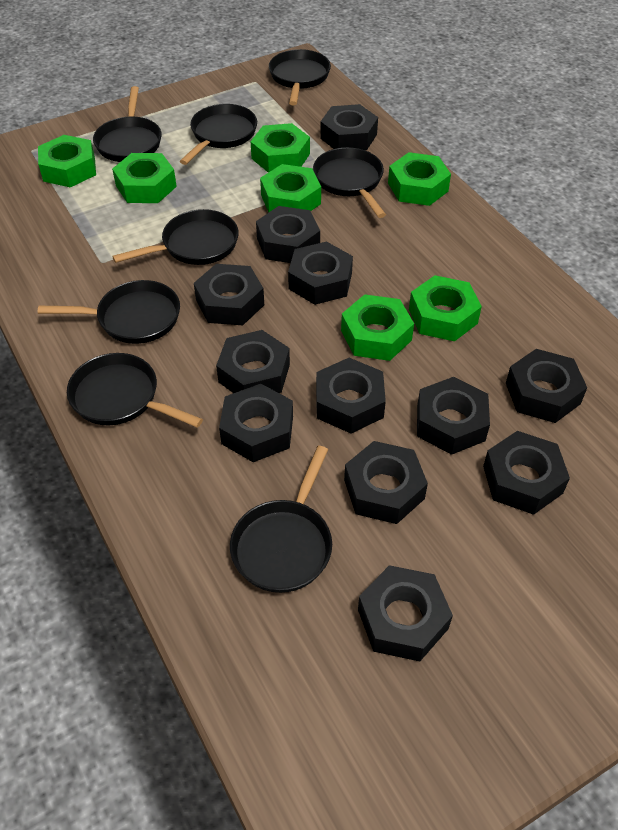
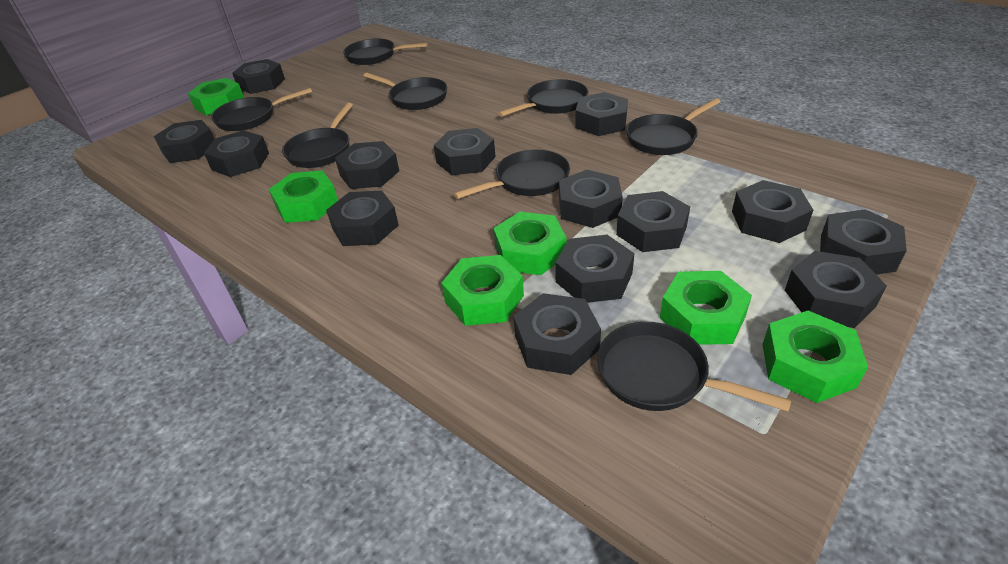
black nut: [194,264,264,325] [216,330,290,393] [219,384,293,462] [256,206,320,263] [288,241,353,305] [316,358,386,434] [320,104,378,150] [344,441,428,524] [358,565,453,662] [417,377,490,455] [483,431,570,515] [506,349,587,423] = 12 -> [154,120,214,163] [204,130,269,177] [232,59,285,94] [326,190,399,246] [335,141,399,189] [434,128,496,175] [514,293,601,375] [555,235,635,303] [559,170,623,228] [575,92,628,136] [616,191,690,252] [732,180,813,243] [785,251,887,328] [820,209,907,275] = 14
green nut: [38,135,96,187] [112,153,177,203] [251,123,310,173] [260,164,321,213] [341,294,414,361] [388,152,451,206] [409,275,482,341] = 7 -> [188,78,244,115] [269,171,338,223] [441,255,524,326] [494,212,566,275] [660,271,752,345] [762,311,868,403] = 6

